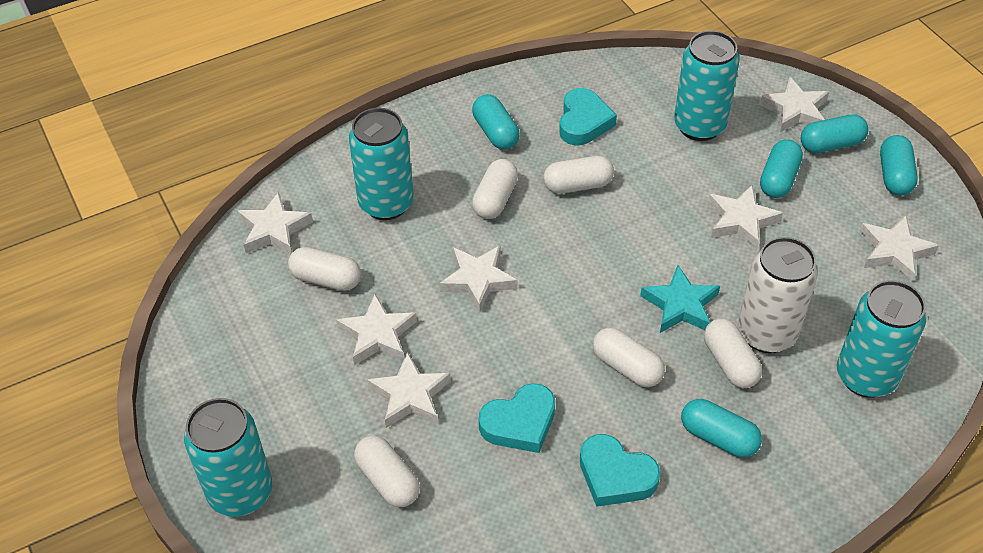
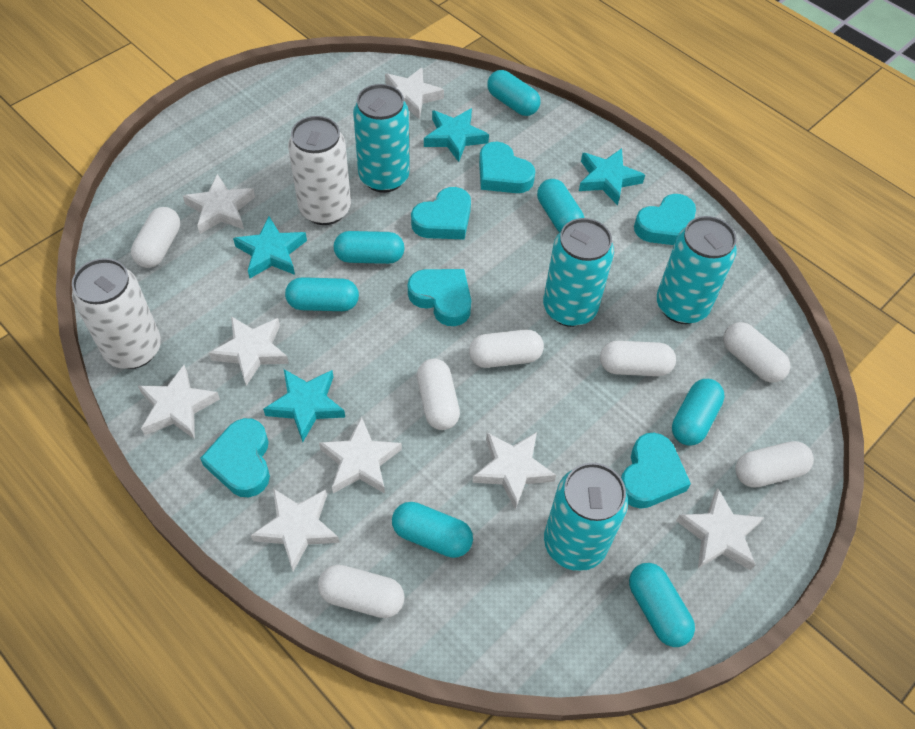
turquoise capsule: [472,94,519,149] [681,399,762,458] [760,139,803,198] [801,114,868,153] [880,135,918,196] = 5 -> [285,277,359,311] [334,231,404,264] [392,502,473,558] [487,70,541,116] [537,179,584,232] [629,563,695,647] [672,379,725,446] = 7
turquoise heart: [479,383,555,453] [559,88,617,146] [580,434,660,507] = 3 -> [200,418,270,497] [408,269,471,326] [411,187,471,240] [479,142,535,193] [621,433,691,509] [634,194,696,245] = 6
turquoise star: [640,265,720,333] = 1 -> [233,216,307,278] [263,369,345,442] [424,108,489,162] [579,148,645,205] = 4
white can: [738,237,818,353] = 1 -> [72,258,161,369] [288,116,351,225] = 2
white capsule: [288,247,361,291] [354,436,420,507] [472,159,518,219] [543,156,614,194] [593,328,665,387] [704,318,762,388] = 6 -> [131,207,180,268] [318,565,405,618] [417,359,460,430] [469,330,544,368] [600,341,676,376] [723,322,790,383] [735,441,814,488] = 7
white star: [237,192,313,254] [336,294,417,365] [367,352,451,428] [439,246,518,313] [708,185,783,250] [759,77,829,132] [859,215,939,283] = 7 -> [138,365,220,439] [183,174,255,234] [209,316,289,386] [250,489,340,572] [319,417,402,494] [385,67,444,120] [472,432,556,510] [676,488,764,570] = 8

